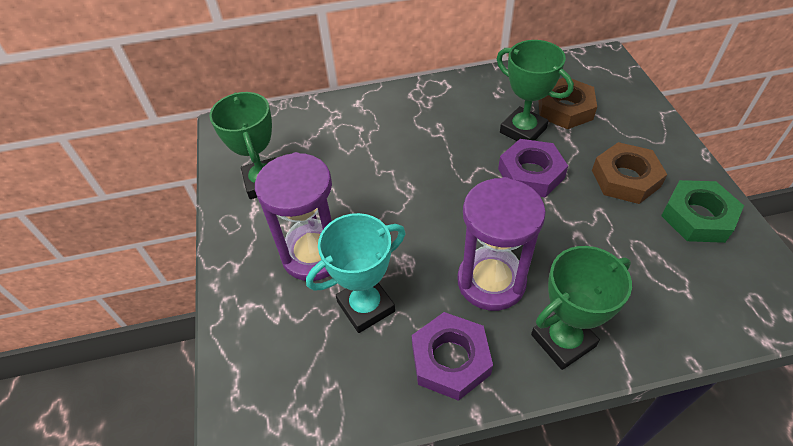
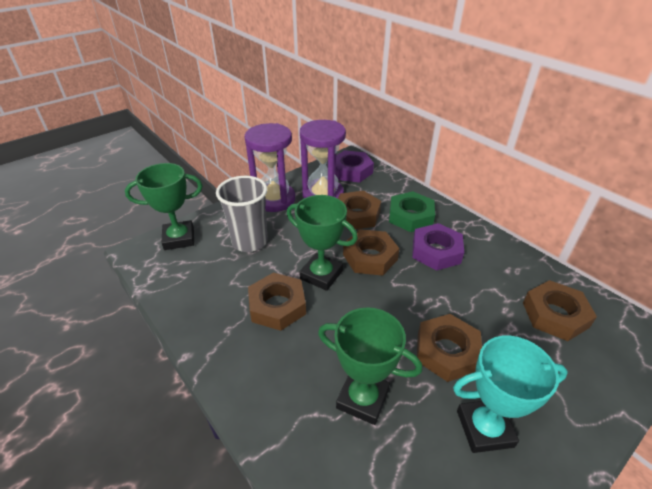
brown nut: [538,78,597,129] [592,142,667,204] = 2 -> [248,272,306,331] [338,191,381,230] [343,229,400,276] [417,314,482,382] [523,280,597,341] = 5
grey cup: none = 0 -> [216,176,268,252] = 1

